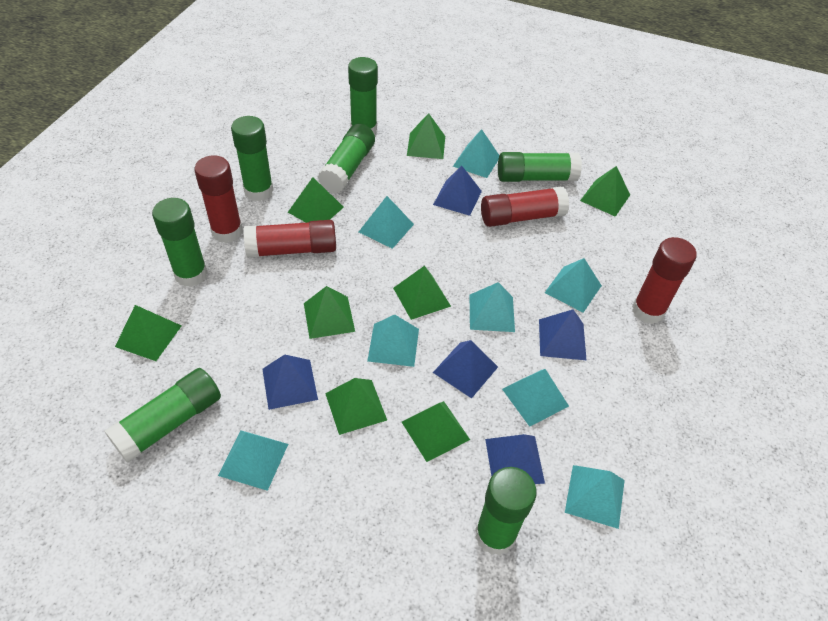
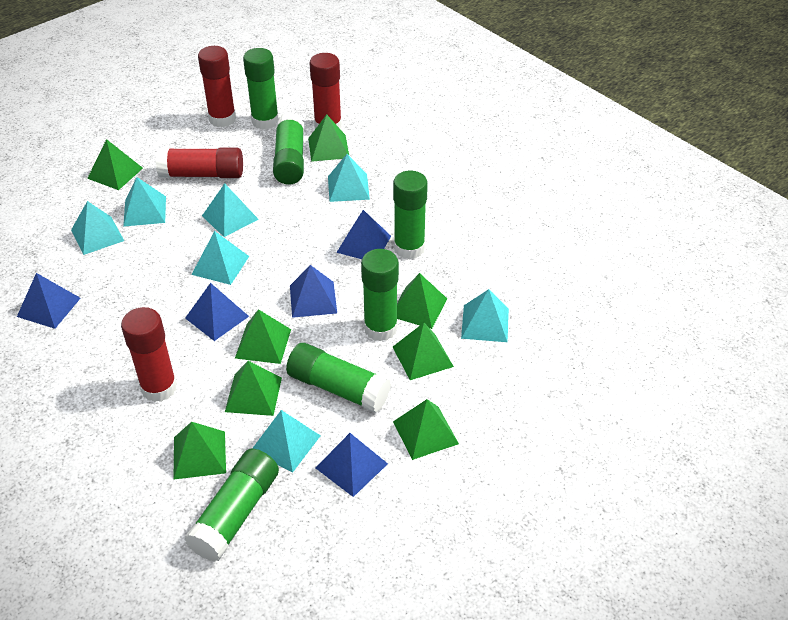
green glue stick: [104,368,221,463] [152,198,208,287] [231,116,274,201] [317,124,375,193] [348,57,378,134] [475,467,537,555] [498,152,582,182] = 7 -> [184,449,279,562] [243,48,279,130] [273,113,304,185] [286,343,391,413] [361,249,399,341] [393,171,428,259] = 6
turquoise pyramid: [218,430,288,491] [359,196,414,249] [367,315,419,367] [453,129,500,178] [470,282,515,332] [502,369,569,427] [544,258,602,313] [565,465,625,529] = 8 -> [71,201,124,255] [123,177,166,227] [191,231,249,285] [202,183,259,237] [252,410,321,472] [328,154,370,202] [461,289,509,342] = 7

